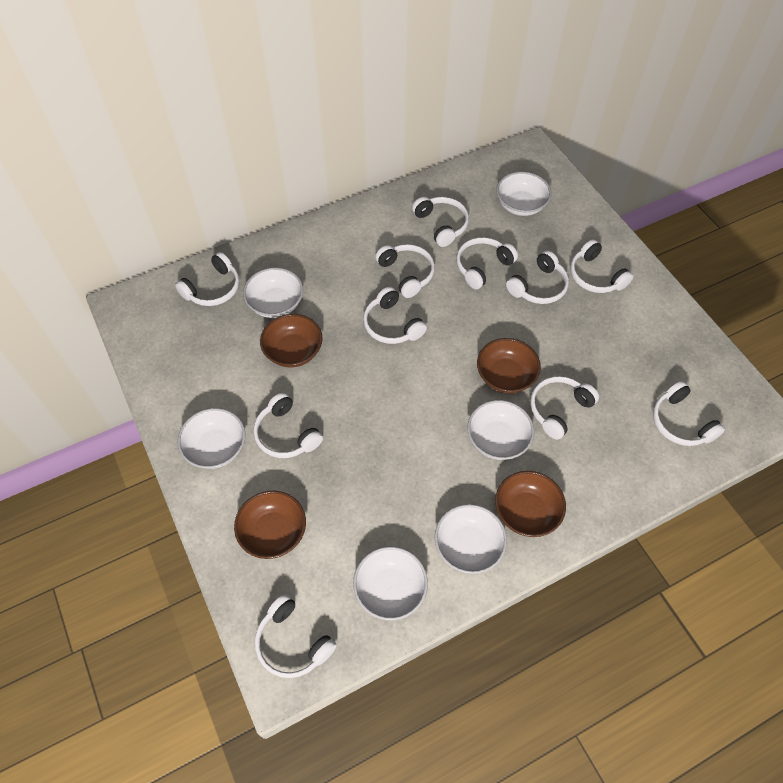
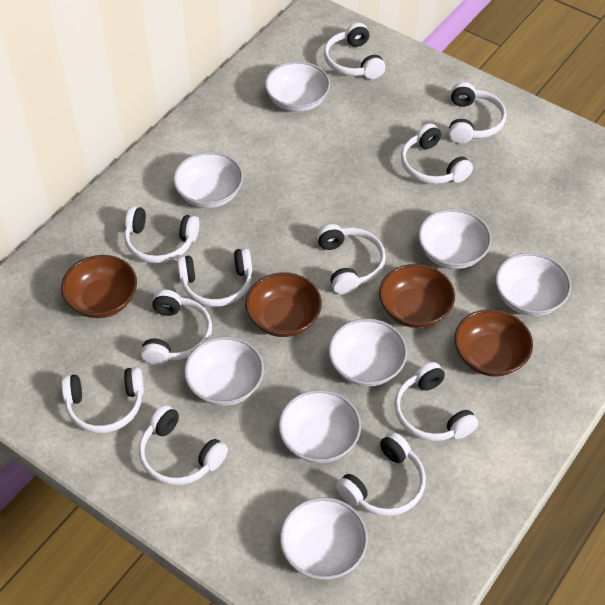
white bowl: [177,408,246,469] [243,268,303,318] [353,547,428,620] [435,504,507,574] [467,400,534,460] [496,172,552,216] = 6 -> [173,152,243,208] [184,336,264,406] [265,61,330,112] [279,390,361,463] [280,497,368,580] [328,318,407,387] [418,209,492,269] [495,253,571,316] = 8

